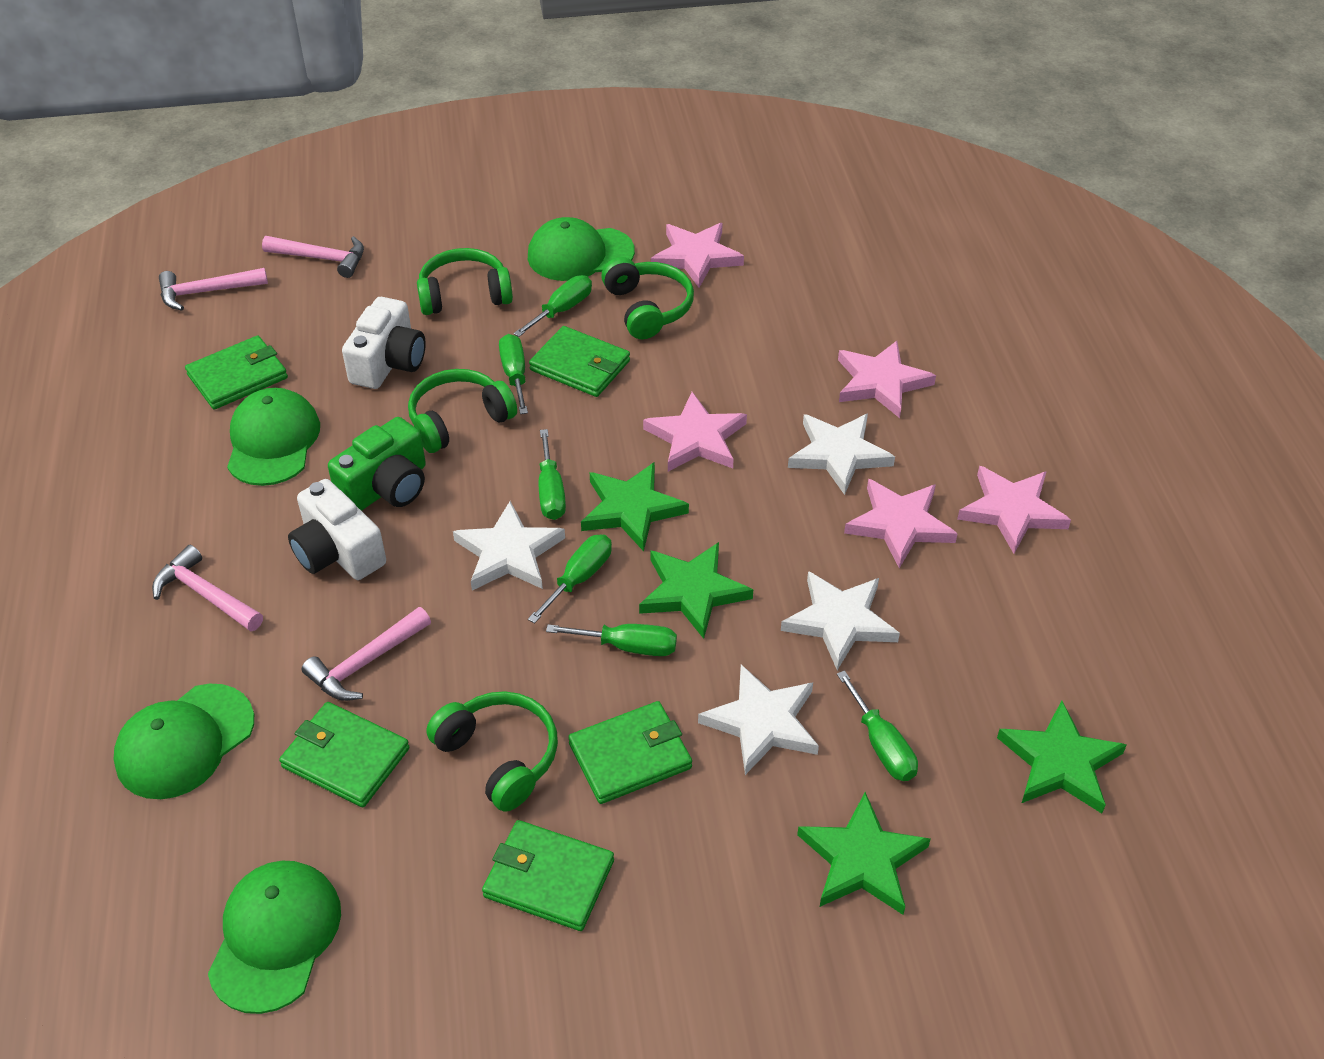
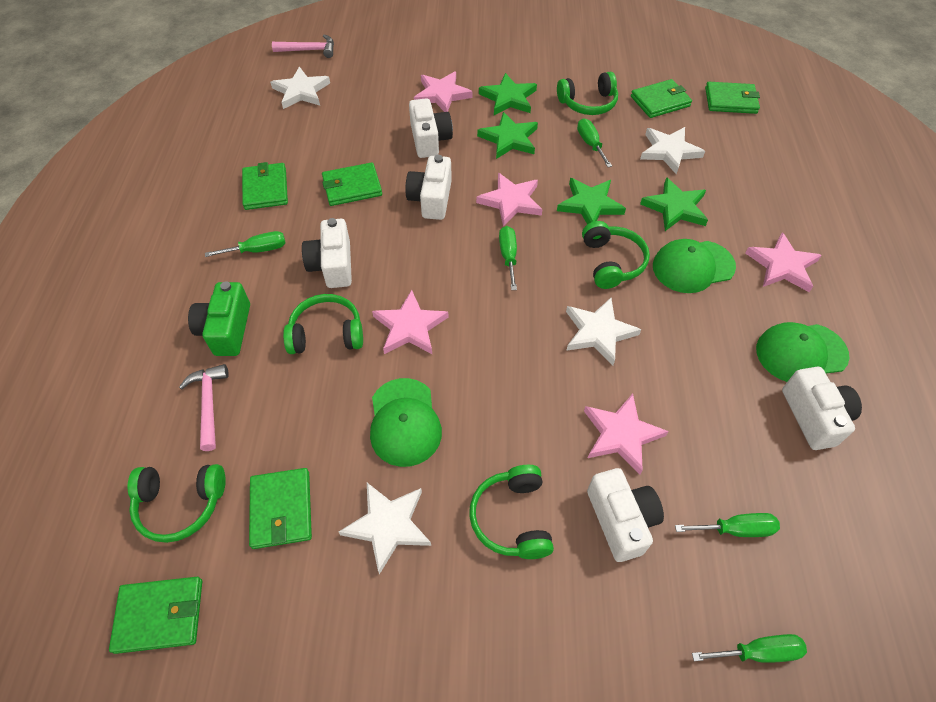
green cap: [113,684,254,799] [208,860,341,1014] [227,388,320,486] [528,217,635,281] = 4 -> [370,378,442,467] [653,239,736,293] [756,322,849,382] = 3
green headphones: [408,369,517,453] [417,248,513,315] [426,691,558,812] [601,257,694,339] = 4 -> [127,464,226,543] [283,294,363,354] [469,465,554,559] [557,71,618,115] [582,221,650,289] = 5
green screwdriver: [499,334,528,414] [513,275,592,337] [528,534,612,623] [539,429,566,520] [546,624,677,656] [837,670,918,781] = 6 -> [205,231,285,257] [499,226,517,290] [577,119,612,167] [675,513,780,537] [692,634,807,663] = 5
green wallet: [185,336,288,410] [279,702,409,807] [482,820,614,931] [529,326,630,397] [568,701,692,804] = 5 -> [109,577,202,654] [242,162,288,210] [249,468,312,549] [322,162,382,206] [631,79,692,118] [705,82,760,114] = 6
pink hammer: [152,545,263,632] [159,268,268,311] [262,236,364,278] [302,607,431,701] = 4 -> [179,364,229,451] [272,34,334,58] = 2
white camera: [288,479,386,580] [342,297,426,389] = 2 -> [302,218,352,288] [405,155,452,220] [409,98,453,158] [587,468,664,562] [782,367,862,450] = 5

